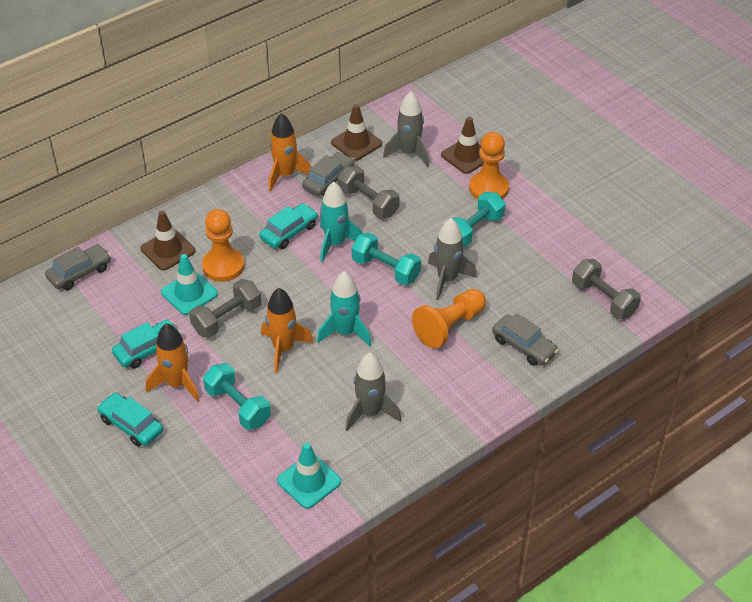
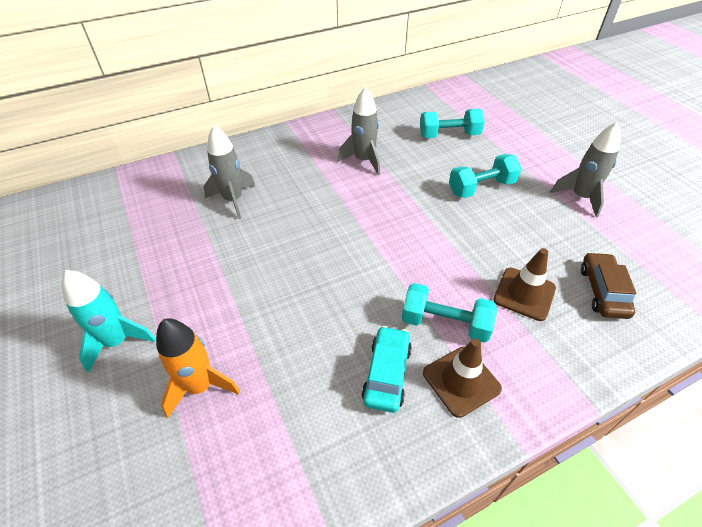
brown car: none = 0 -> [581,252,636,319] = 1
brown traffic cone: [140,211,196,270] [331,104,382,161] [441,117,484,174] = 3 -> [423,338,502,418] [493,248,556,321] = 2
grey car: [45,244,111,290] [302,152,354,196] [492,313,559,366] = 3 -> none = 0
grey dumbbell: [189,279,261,338] [338,166,400,219] [572,259,641,319] = 3 -> none = 0
orange pawn: [202,209,245,282] [412,289,486,348] [469,132,509,200] = 3 -> none = 0
orange rocket: [146,323,199,402] [261,288,314,373] [269,113,311,191] = 3 -> [156,319,240,418] = 1
turquoise car: [97,393,163,447] [112,319,181,369] [260,203,318,249] = 3 -> [362,326,412,413] = 1
turquoise rocket: [317,271,371,347] [320,182,363,263] = 2 -> [61,270,156,373] = 1
turquoise traffic cone: [161,254,218,315] [277,443,341,509] = 2 -> none = 0

